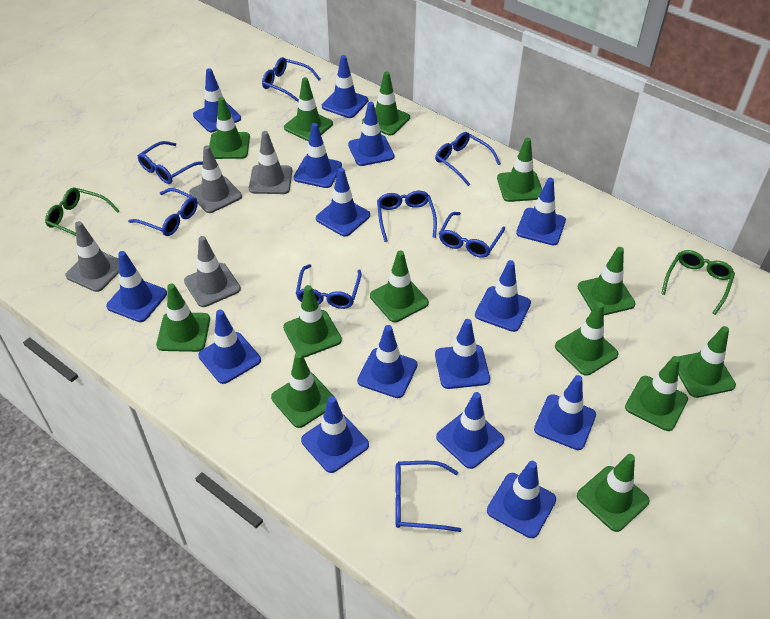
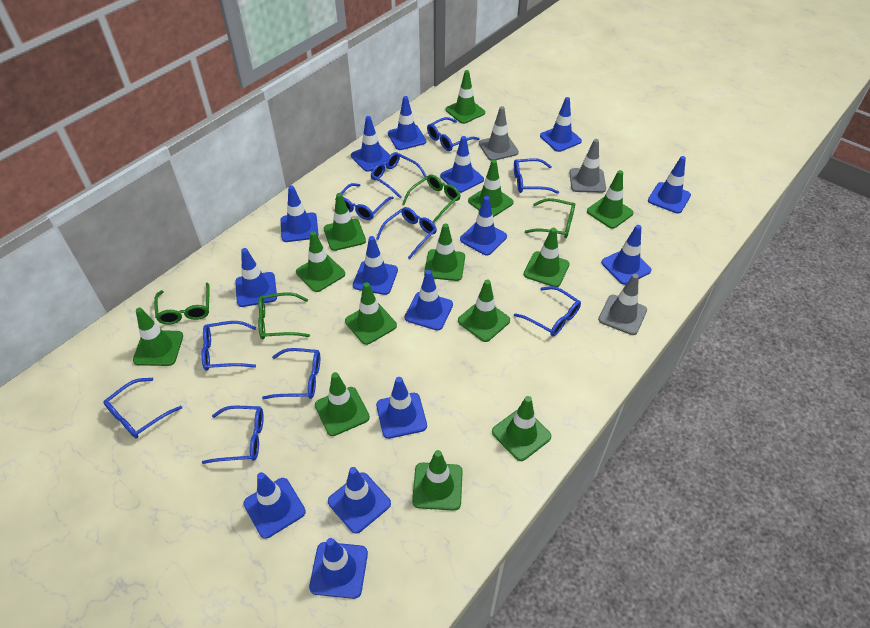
blue glasses: [128,188,198,236] [138,141,203,184] [262,57,320,102] [296,264,362,309] [377,191,437,242] [395,461,461,532] [435,132,501,186] [439,212,505,258] = 8 -> [103,378,182,439] [201,321,256,370] [202,406,264,464] [262,348,320,399] [335,183,394,220] [371,152,426,199] [376,207,437,259] [427,117,480,151] [514,158,559,194] [514,286,581,336] = 10
green glasses: [45,188,119,236] [661,250,735,315] = 2 -> [154,282,210,325] [258,292,310,339] [402,174,461,223] [525,198,575,238] = 4
grey traffic cone: [65,221,119,292] [184,236,241,307] [189,145,242,213] [249,131,292,194] = 4 -> [479,106,519,161] [569,139,606,193] [598,274,647,335] = 3

